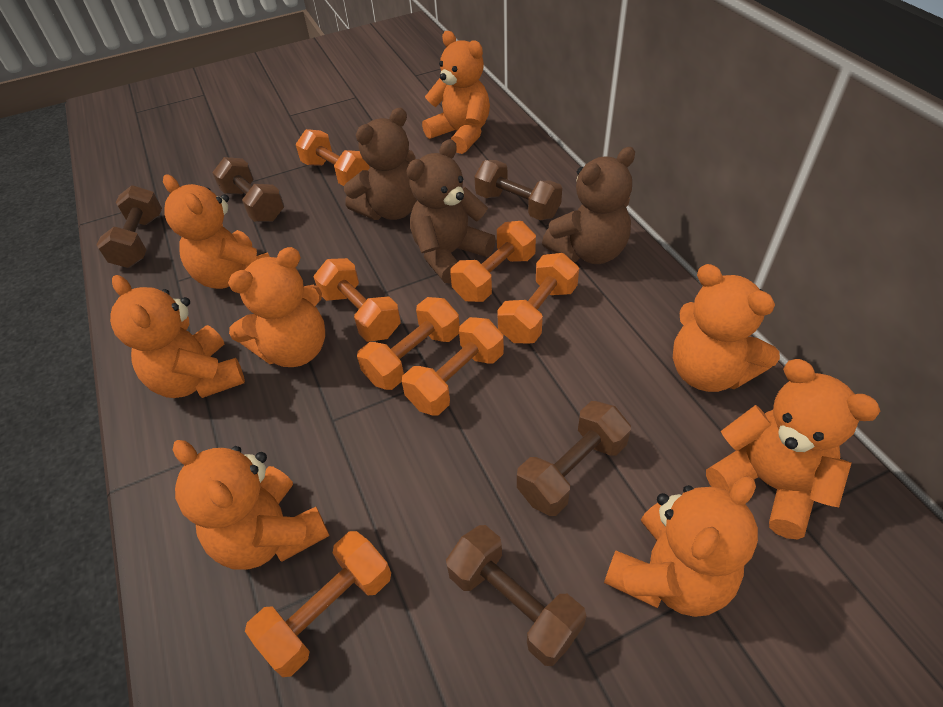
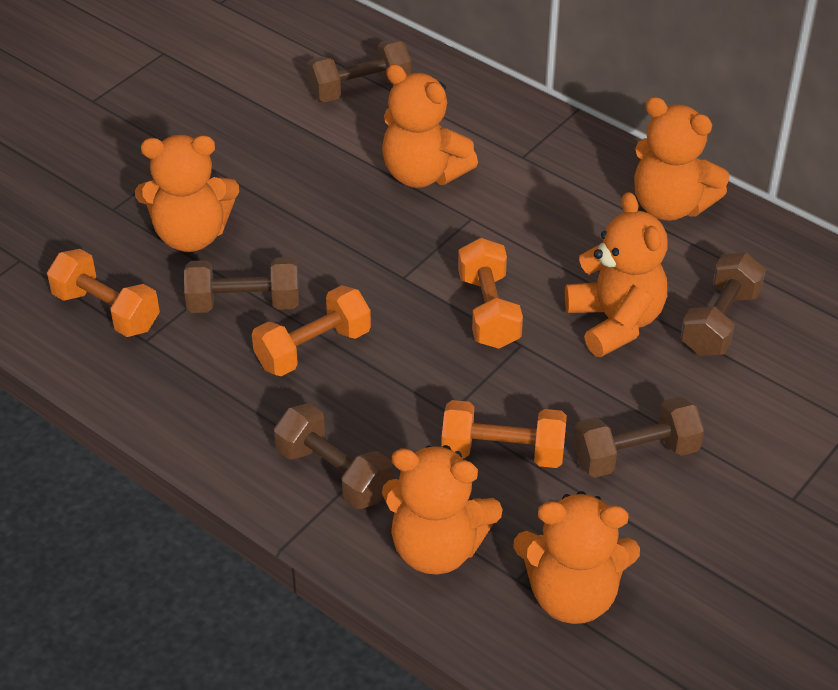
brown teddy bear: [344,108,417,220] [407,139,496,284] [542,147,635,264] = 3 -> none = 0
orange dumbbell: [245,531,391,677] [296,129,370,186] [314,258,401,342] [357,297,460,390] [402,317,504,416] [450,221,536,302] [497,253,579,343] = 7 -> [47,249,160,337] [252,285,371,376] [441,400,567,468] [458,238,523,349] = 4
orange teddy bear: [110,275,245,398] [163,174,270,289] [173,440,330,570] [228,247,325,367] [422,31,490,154] [604,476,758,617] [673,264,780,392] [706,359,880,540] = 8 -> [135,135,239,252] [382,64,478,188] [382,445,503,575] [513,491,640,624] [565,192,668,357] [634,97,729,221] = 6

